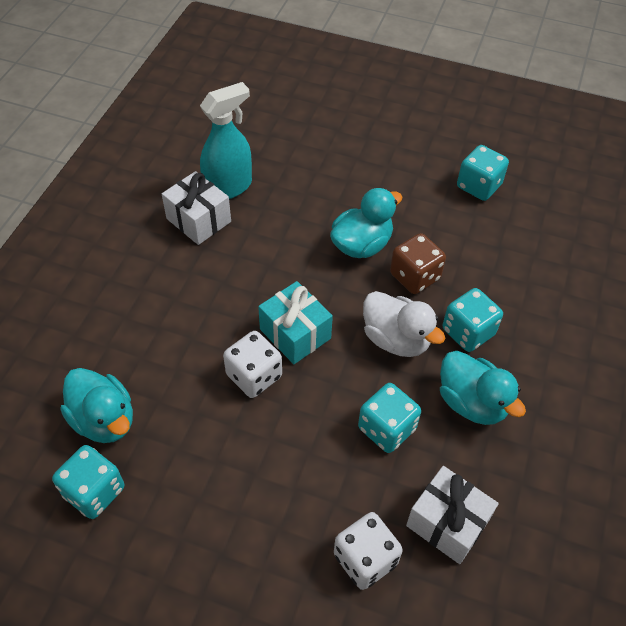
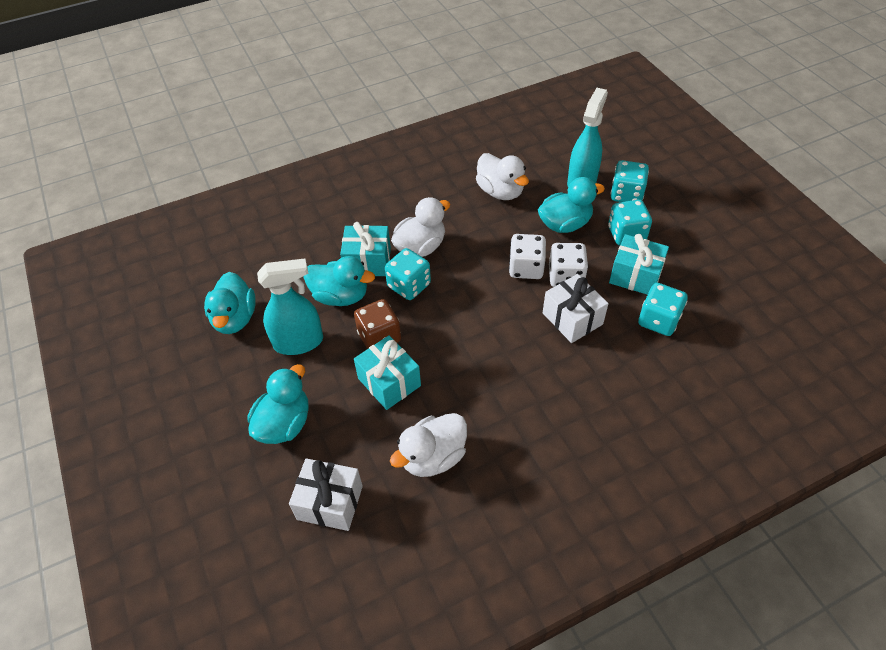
turquoise duck: [60,368,133,443] [330,188,402,258] [440,351,526,425] = 3 -> [204,272,256,334] [247,364,309,444] [303,256,375,306] [538,177,605,233] = 4
turquoise gift: [258,281,333,364] = 1 -> [340,222,391,276] [354,335,421,410] [609,234,669,295] = 3
turquoise spray bottle: [200,82,252,199] = 1 -> [257,258,323,355] [567,88,608,187] = 2
white duck: [363,291,445,357] = 1 -> [390,413,467,477] [391,197,450,257] [476,153,529,200] = 3

